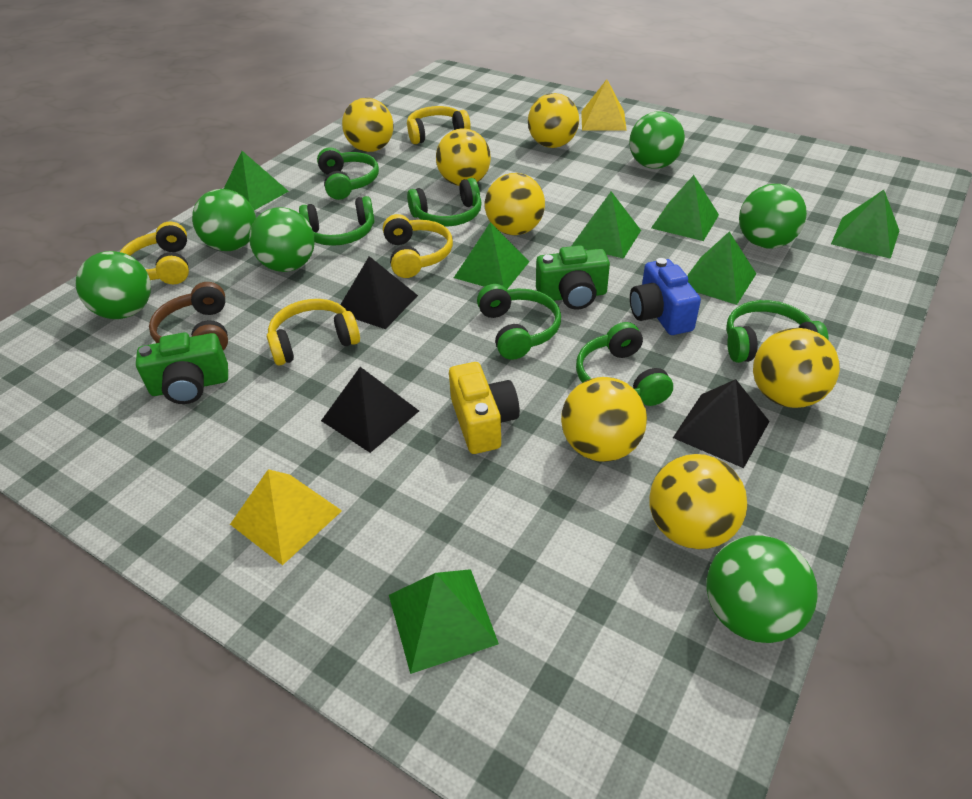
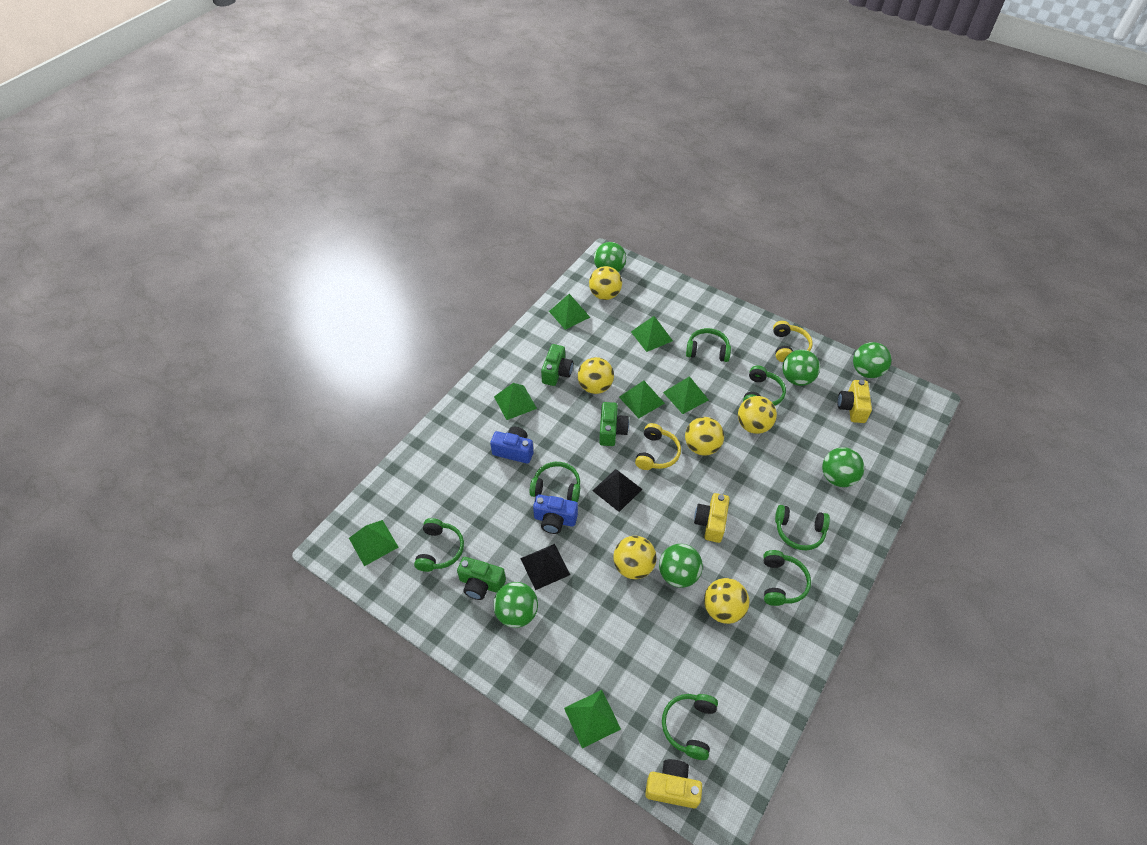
black pyramid: [321,367,419,453] [340,256,418,329] [673,379,770,468] = 3 -> [520,544,570,590] [592,469,642,512] = 2
blue camera: [630,258,701,335] = 1 -> [490,427,533,464] [533,494,578,534] = 2
brown headphones: [149,282,228,350] = 1 -> none = 0
green camera: [136,332,228,404] [536,245,610,310] = 2 -> [457,557,506,600] [541,344,573,386] [599,402,629,446] = 3
green headphones: [299,196,375,246] [317,147,379,200] [407,178,482,227] [477,284,561,360] [576,322,673,406] [726,300,829,363] = 6 -> [414,518,464,572] [529,462,580,502] [662,694,718,760] [686,328,731,362] [743,366,786,406] [763,550,811,606] [775,505,830,550] = 7
yellow ball: [342,98,393,152] [436,129,491,186] [485,173,545,235] [528,93,579,148] [561,377,647,462] [649,454,747,549] [753,328,840,408] = 7 -> [578,357,614,394] [589,266,622,300] [613,536,657,579] [685,417,724,456] [704,578,750,624] [738,396,777,434] = 6
yellow camera: [449,362,520,454] = 1 -> [645,759,702,808] [694,493,730,543] [837,380,872,423] = 3
yellow headphones: [120,221,189,284] [267,299,360,366] [383,214,453,278] [407,106,471,144] = 4 -> [635,423,681,470] [773,321,813,362] = 2
yellow pyramid: [230,469,342,565] [581,79,627,131] = 2 -> none = 0

